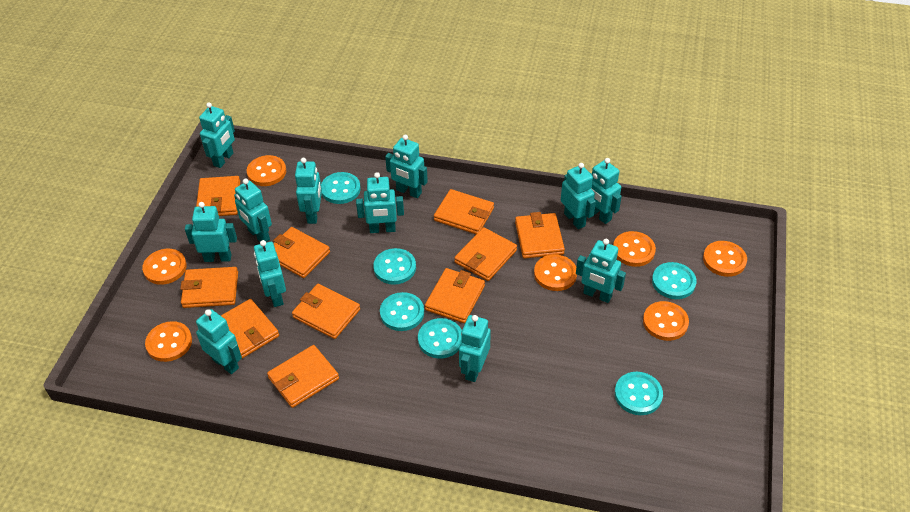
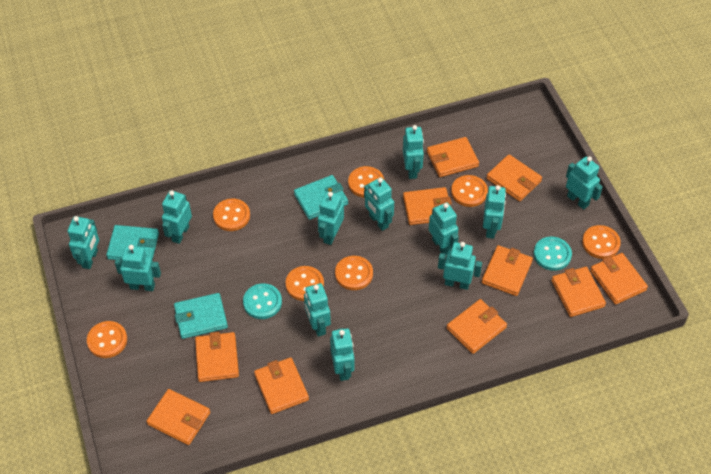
turquoise button: [321,172,361,204] [373,248,416,285] [380,292,424,331] [418,318,462,359] [615,372,663,415] [652,262,697,299] = 6 -> [243,283,282,319] [534,237,572,271] = 2
turquoise wallet: none = 0 -> [106,225,159,260] [174,293,228,339] [294,175,348,220] = 3

